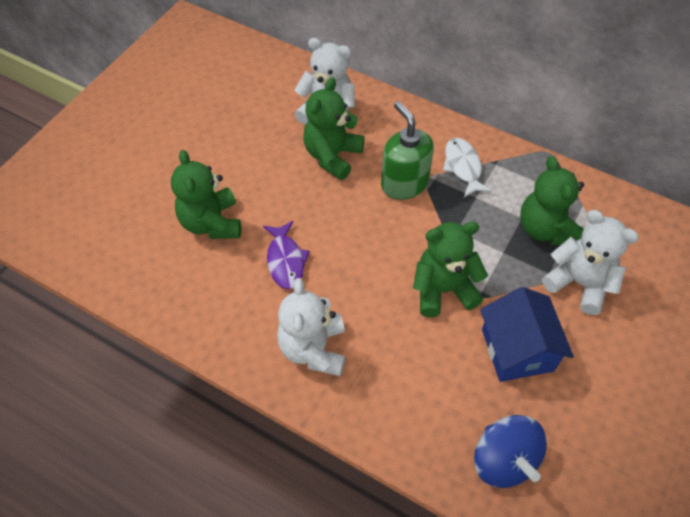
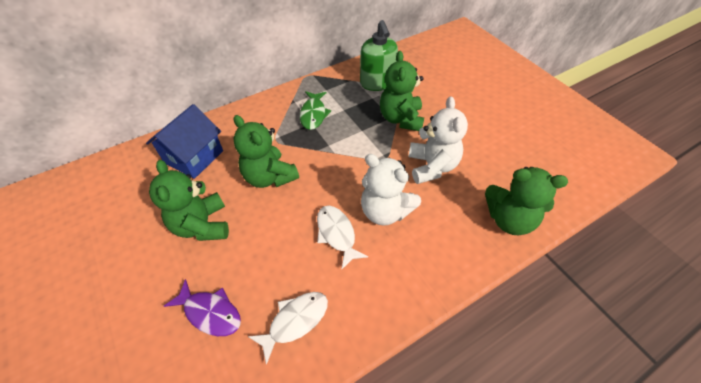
blue spinning top: [474,415,547,488] = 1 -> none = 0
green fish: none = 0 -> [300,91,331,130] = 1
white fish: [443,138,492,197] = 1 -> [248,292,328,365] [317,206,368,269] = 2
white teddy bear: [277,278,345,376] [294,38,355,130] [542,210,639,315] = 3 -> [361,154,421,226] [408,97,468,184] = 2

